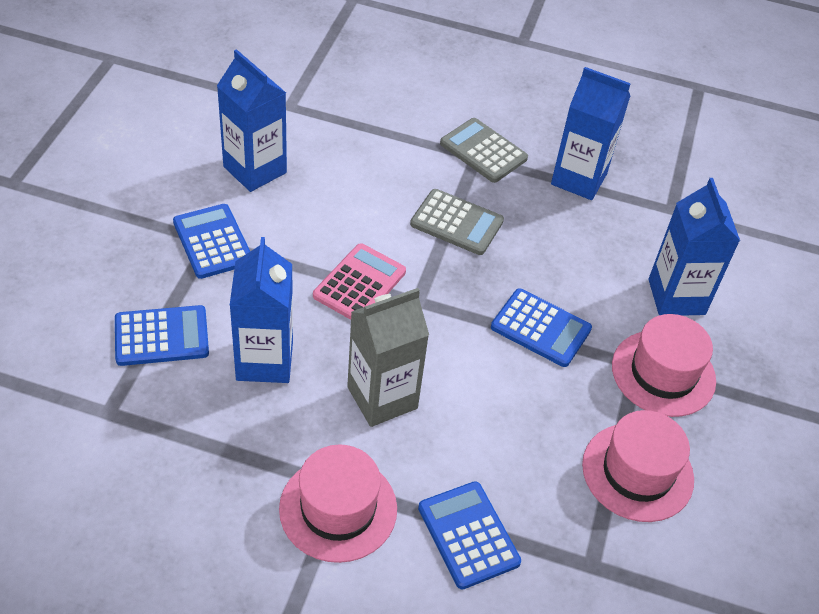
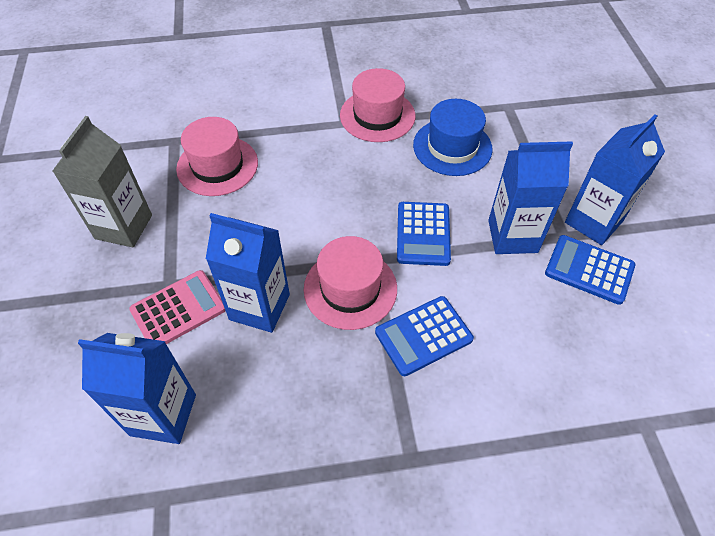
blue calculator: [115,305,209,366] [173,204,250,279] [418,481,521,590] [491,288,592,367] = 4 -> [375,296,474,376] [397,202,451,266] [545,235,636,305] = 3
blue hat: none = 0 -> [413,99,493,176] = 1
grey calculator: [410,189,504,255] [440,118,528,183] = 2 -> none = 0

